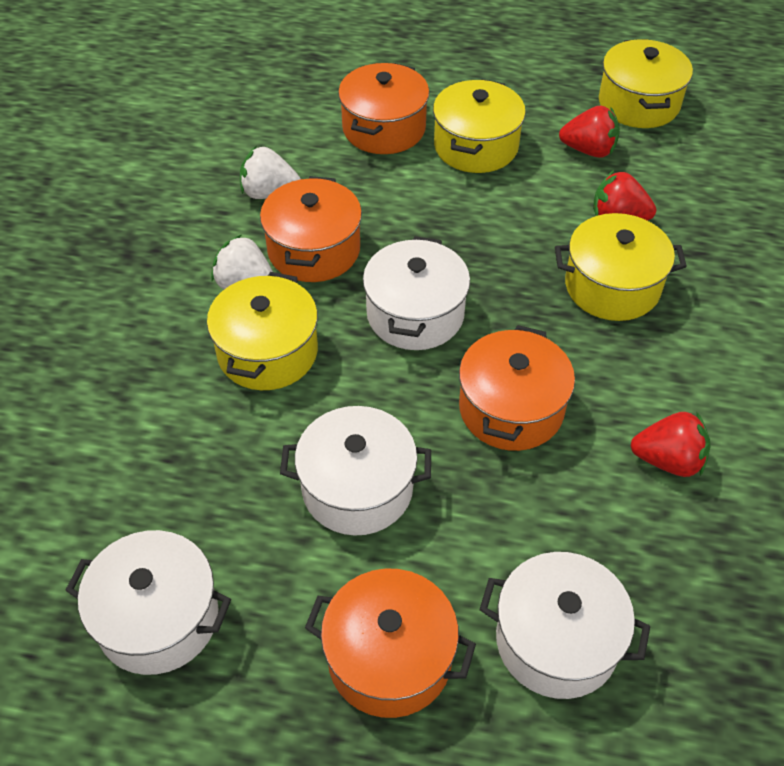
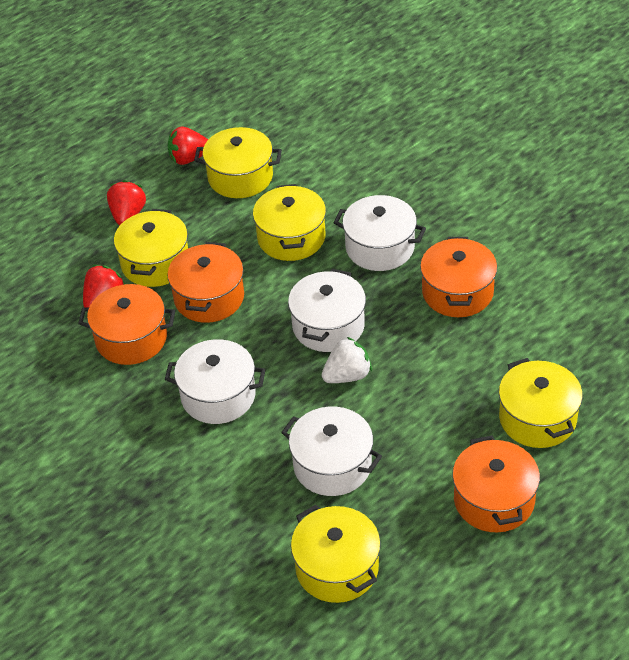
white strawberry: [211,234,273,289] [240,146,301,199] = 2 -> [322,337,372,383] = 1
yellow pot: [207,272,318,390] [433,79,526,173] [555,213,687,321] [599,39,693,128] = 4 -> [114,209,188,287] [194,127,282,198] [253,184,326,261] [291,505,381,603] [499,358,583,448] = 5

